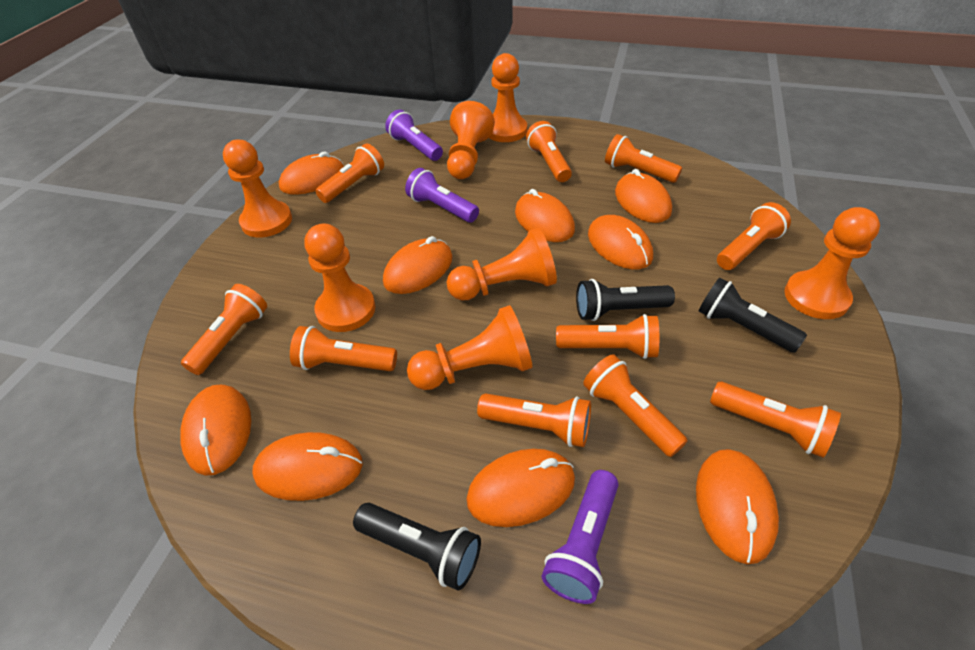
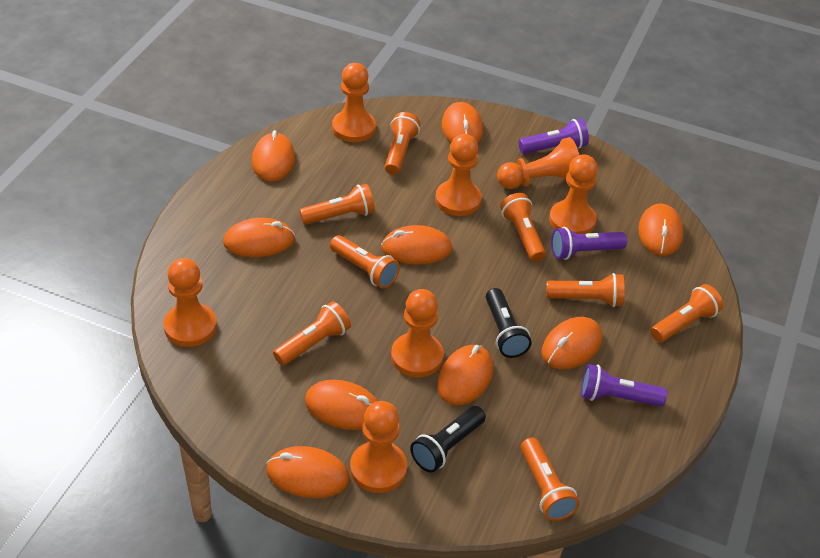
black flashlight: [353,503,481,591] [576,279,675,321] [699,278,807,352] = 3 -> [410,406,486,473] [486,288,532,358] = 2
orange flashlight: [181,284,267,375] [290,326,397,371] [315,143,384,203] [477,393,591,447] [526,121,572,182] [556,314,659,359] [583,354,688,457] [605,134,682,183] [710,382,841,458] [717,202,791,270] = 10 -> [273,301,351,366] [299,184,375,225] [330,235,400,289] [385,112,420,175] [500,193,546,262] [521,437,580,521] [546,273,624,307] [651,284,723,342] = 8

